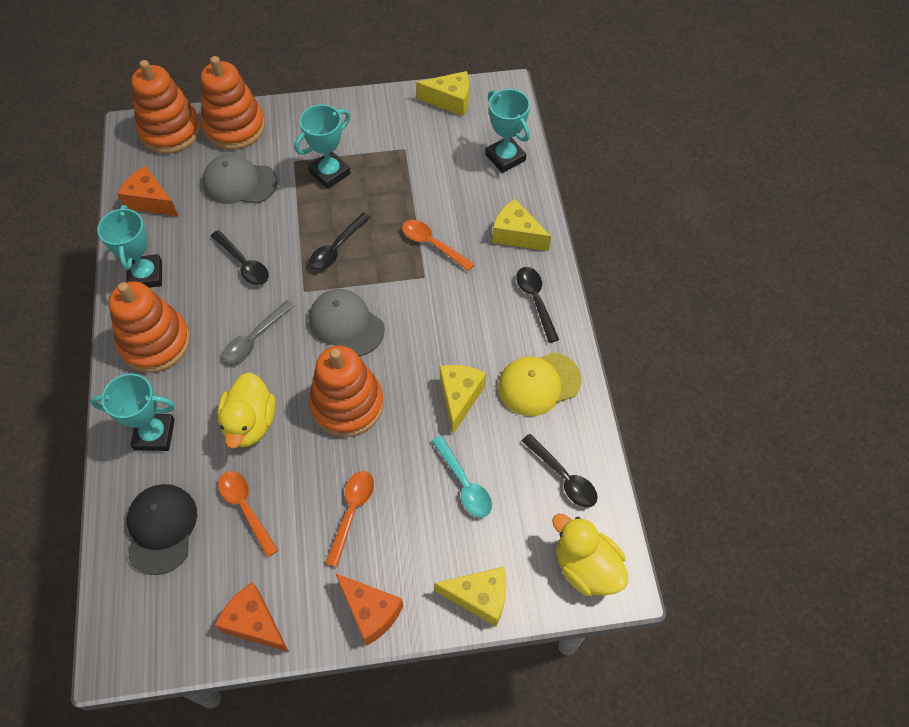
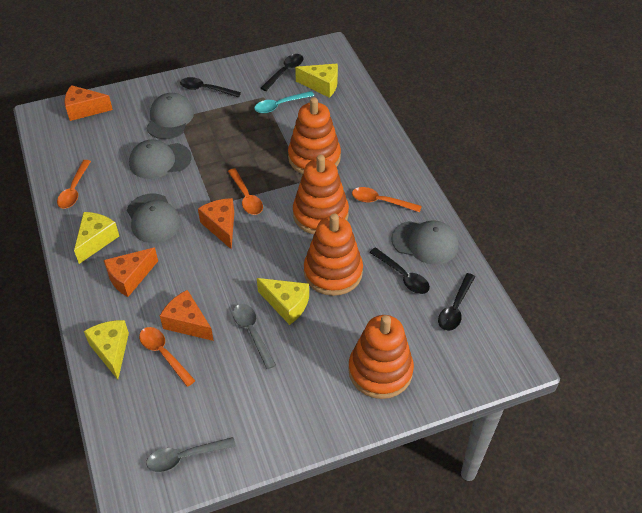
black cap: [127,484,197,575] = 1 -> none = 0
grey cap: [202,154,278,204] [309,289,385,356] = 2 -> [127,193,181,243] [129,139,191,179] [146,93,194,139] [391,220,458,265] = 4
grey spoon: [223,300,295,363] = 1 -> [146,437,236,472] [233,304,276,369] = 2
orange cheese: [117,166,178,216] [215,582,289,652] [335,573,403,646] = 3 -> [64,85,113,121] [104,247,158,297] [160,290,214,341] [198,198,234,250] = 4
orange spoon: [218,471,279,557] [325,471,374,567] [402,220,475,271] = 3 -> [57,160,91,209] [139,327,196,387] [228,168,263,215] [352,187,422,212] = 4
turquoise trophy: [91,373,175,451] [97,205,162,288] [294,104,351,189] [485,89,530,173] = 4 -> none = 0
yellow cap: [498,352,581,416] = 1 -> none = 0
yellow duck: [217,372,275,449] [552,514,629,596] = 2 -> none = 0

